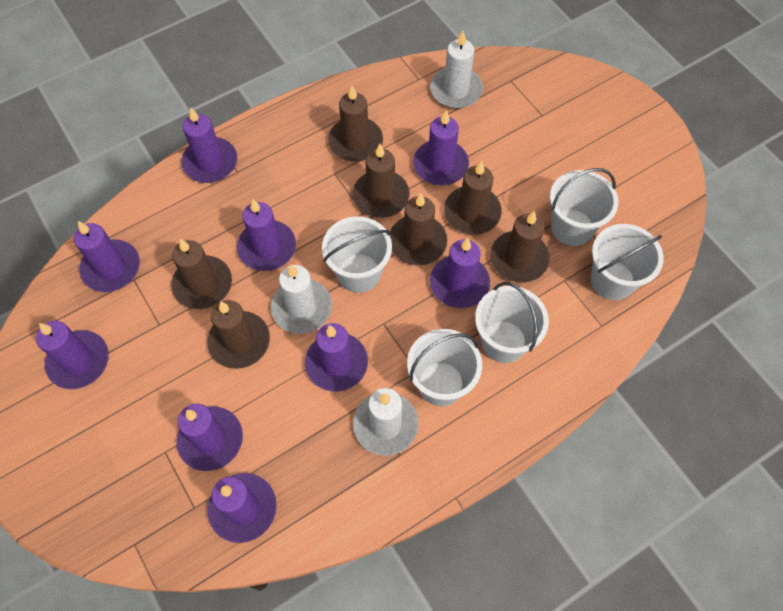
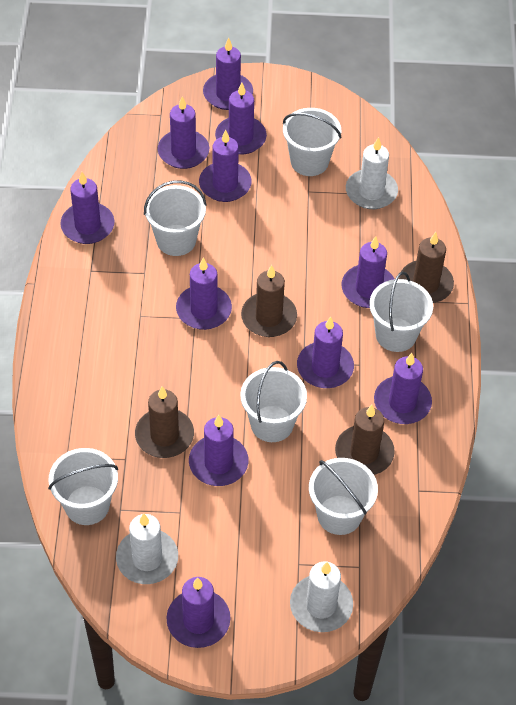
brown candle: [171,239,232,309] [207,300,270,369] [328,86,383,162] [353,144,409,218] [390,193,447,265] [444,161,502,235] [490,211,550,283] = 7 -> [135,387,194,458] [241,265,297,337] [335,405,395,475] [399,232,454,303] = 4
purple candle: [36,321,109,389] [74,221,140,292] [176,404,243,471] [181,107,237,183] [208,473,277,543] [237,199,296,271] [305,323,368,391] [413,110,469,185] [430,238,490,308] = 9 -> [60,172,114,244] [158,97,209,169] [166,577,231,648] [176,257,232,330] [189,415,248,486] [199,130,252,202] [203,38,253,110] [215,83,267,155] [297,316,354,388] [342,236,394,308] [374,353,432,424] = 11
white bucket: [322,216,392,293] [407,329,482,406] [475,282,549,363] [550,168,618,246] [591,224,663,300] = 5 -> [48,448,118,525] [144,180,207,256] [240,361,307,442] [283,108,341,176] [309,458,378,535] [369,271,433,352] = 6

